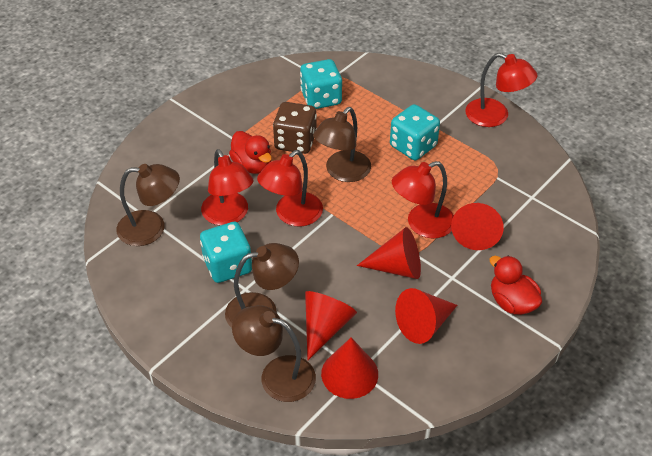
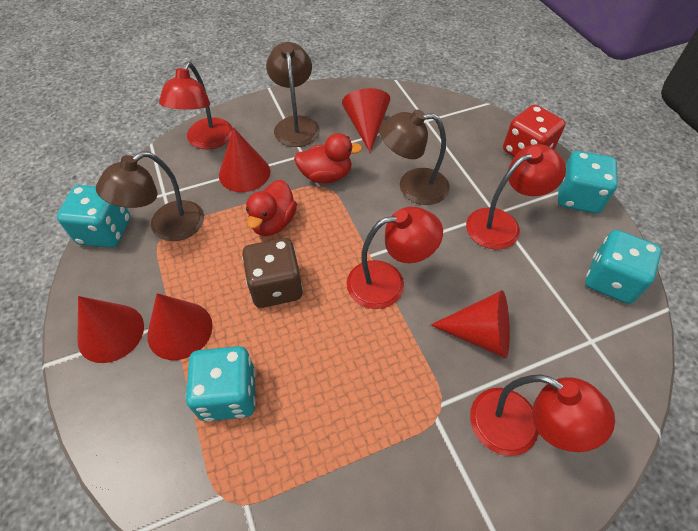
brown lamp: [117,164,180,246] [225,243,299,328] [232,305,316,402] [313,107,371,182] = 4 -> [96,152,204,241] [266,42,320,147] [379,110,450,205] = 3
red dice: none = 0 -> [503,105,566,157] = 1
turquoise dice: [200,222,252,283] [300,59,342,109] [390,104,440,160] = 3 -> [57,185,130,248] [186,346,256,421] [558,151,618,214] [585,230,662,304] = 4

